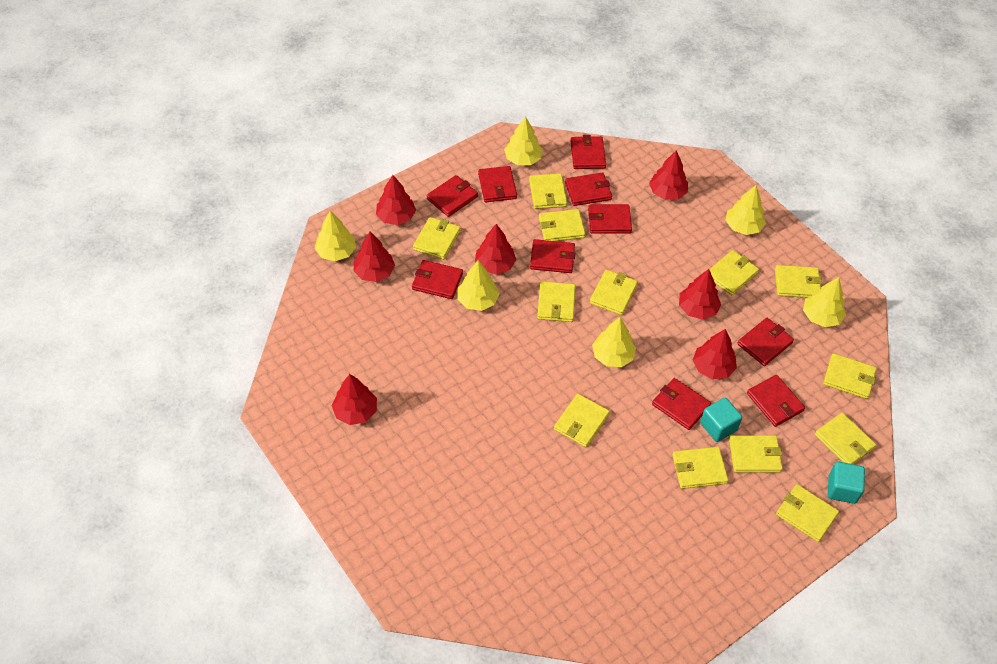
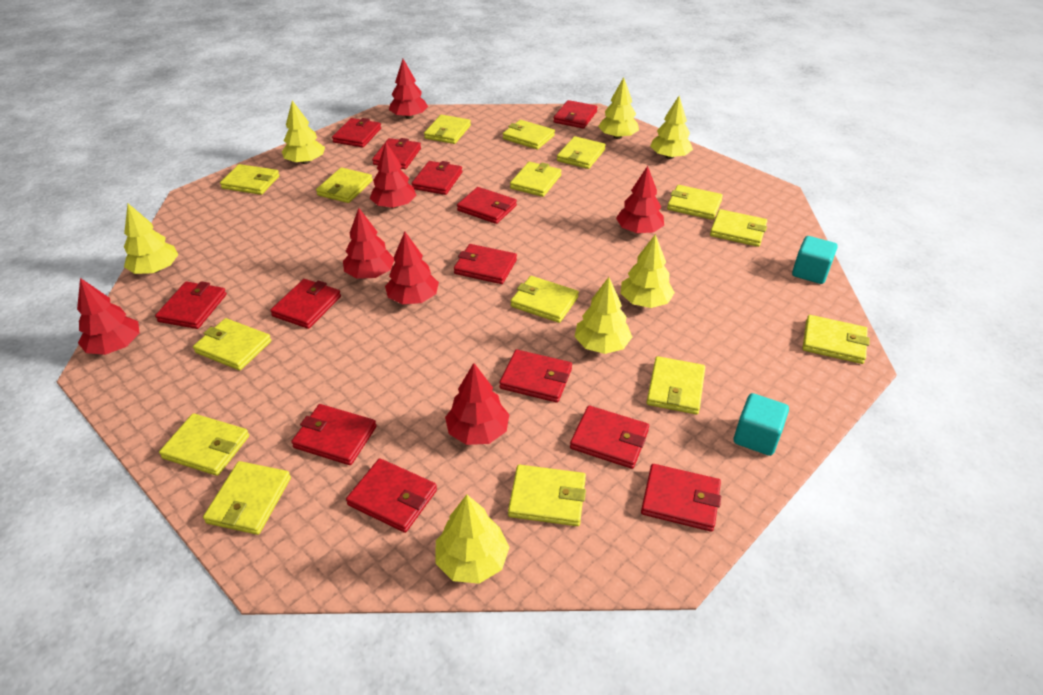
red wallet: [412,260,463,299] [427,175,478,217] [478,166,517,202] [530,239,575,273] [565,172,612,206] [570,135,606,169] [588,204,632,234] [652,378,711,430] [737,318,794,366] [747,375,805,427] = 10 -> [155,281,227,329] [270,279,341,329] [291,404,377,465] [332,118,381,148] [346,458,437,533] [372,138,421,169] [412,161,462,195] [454,244,517,284] [457,187,517,224] [499,350,572,403] [553,100,597,129] [570,405,649,469] [641,464,721,532] = 13
yellow tree: [315,211,356,261] [457,260,499,311] [504,116,543,165] [592,317,636,367] [725,185,766,235] [803,277,846,327] = 6 -> [124,204,178,274] [282,101,325,164] [435,495,510,584] [574,277,632,354] [598,77,639,139] [621,234,675,308] [650,96,693,159] = 7
yellow wallet: [413,217,460,260] [529,173,567,209] [537,282,576,322] [539,209,586,241] [554,394,610,447] [590,270,638,315] [672,447,728,489] [709,250,759,295] [729,435,783,473] [775,265,822,298] [776,484,839,542] [815,413,876,464] [823,353,877,399] = 13 -> [159,413,249,476] [193,318,271,370] [203,461,291,535] [220,164,280,195] [316,167,373,203] [424,115,471,144] [503,120,555,150] [508,465,586,526] [510,162,562,197] [511,276,579,323] [557,136,606,169] [646,356,705,415] [667,185,723,220] [710,209,767,247] [802,315,870,364] = 15

